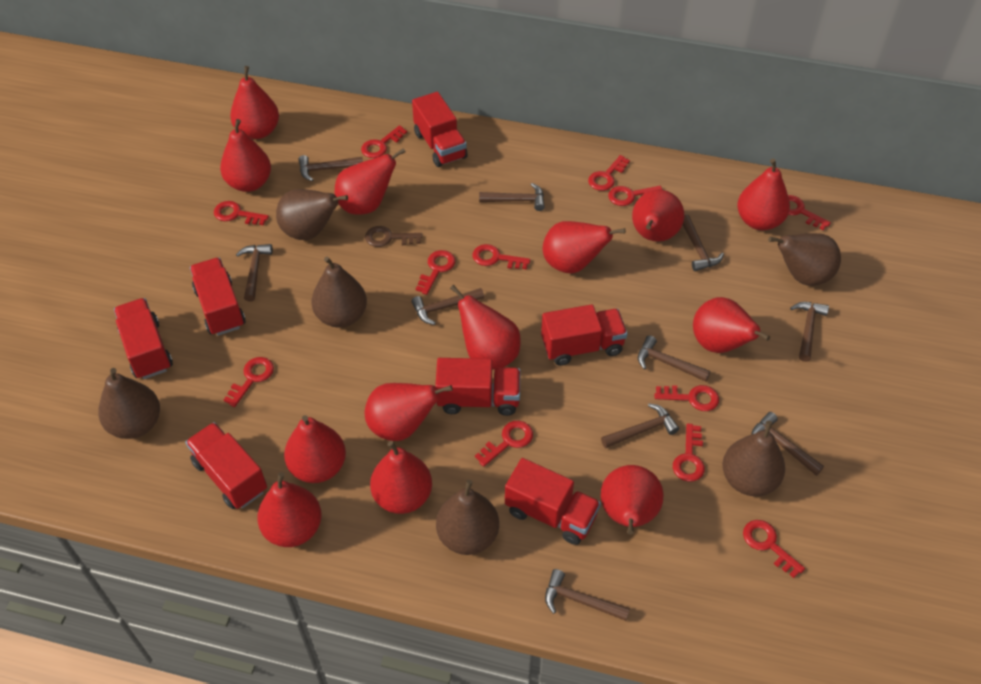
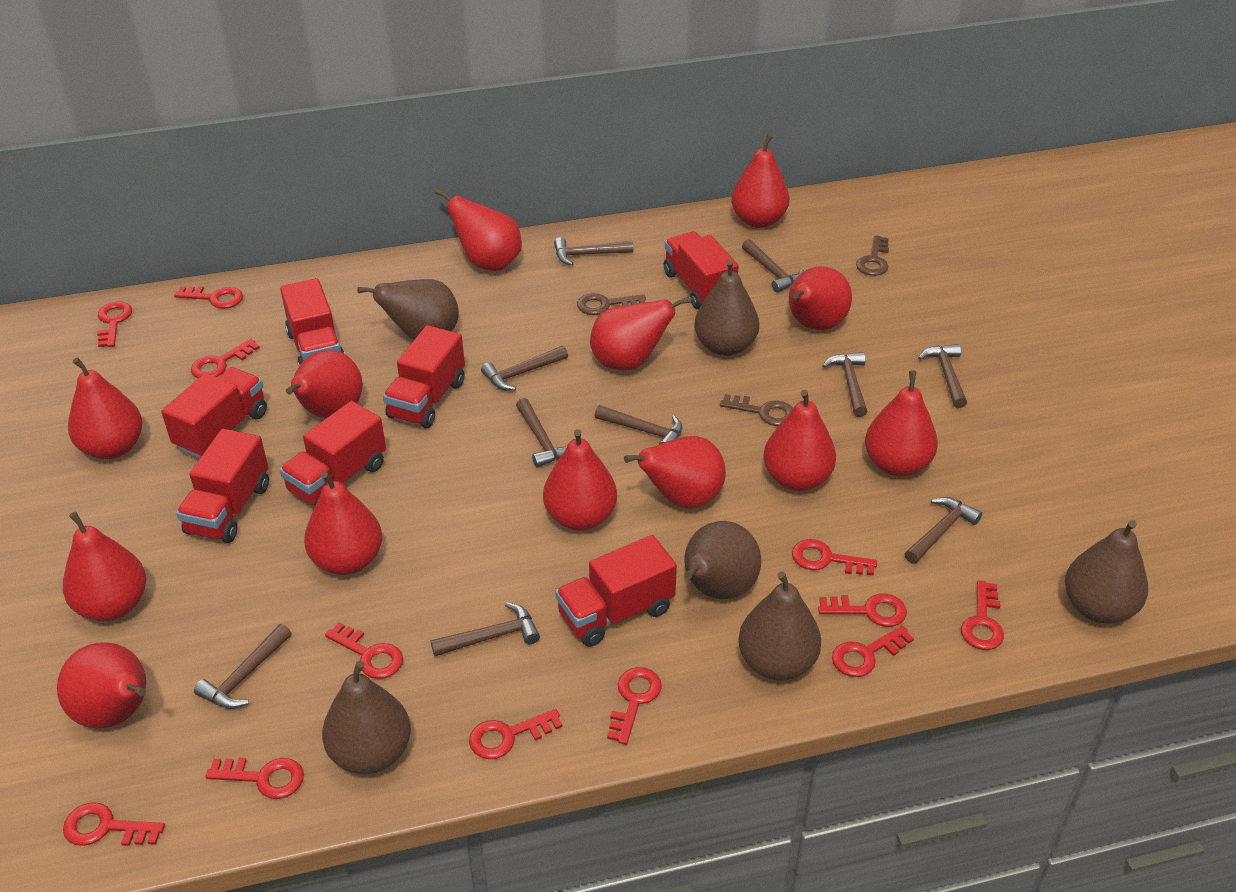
brown key: [365,226,423,247] = 1 -> [577,293,646,315] [720,394,793,426] [856,235,889,276] = 3

